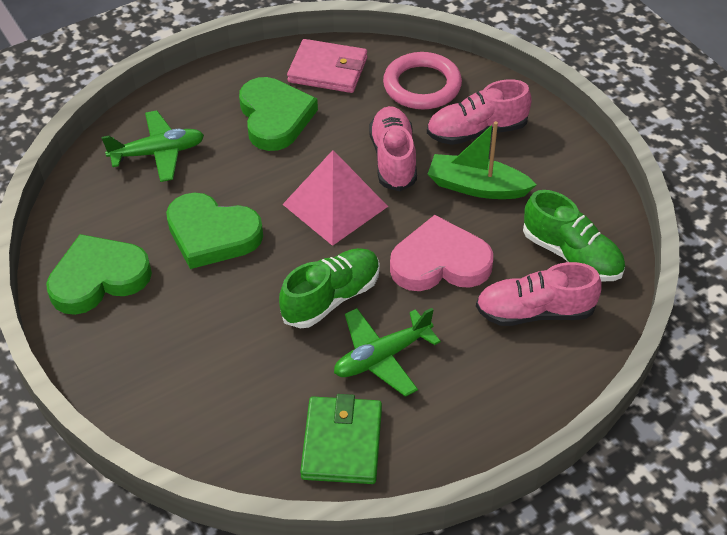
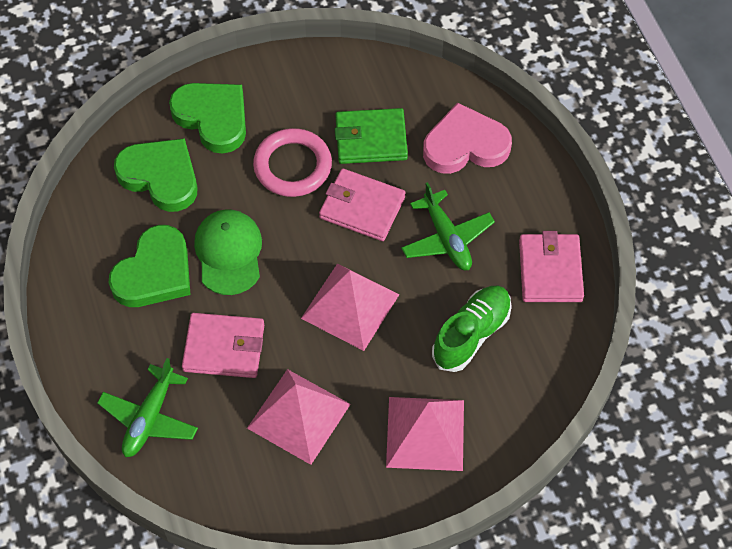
green boat: [428,121,537,199] = 1 -> none = 0
green cap: none = 0 -> [194,210,262,295] = 1
green shoe: [279,248,380,328] [523,190,625,281] = 2 -> [432,286,512,372] = 1
pink pyramid: [282,150,388,246] = 1 -> [247,369,351,465] [301,263,400,351] [386,397,464,471] = 3
pink shoe: [369,106,417,191] [427,79,532,145] [476,262,602,326] = 3 -> none = 0
pink wallet: [287,39,367,93] = 1 -> [182,313,264,378] [319,169,406,241] [519,231,584,302] = 3

